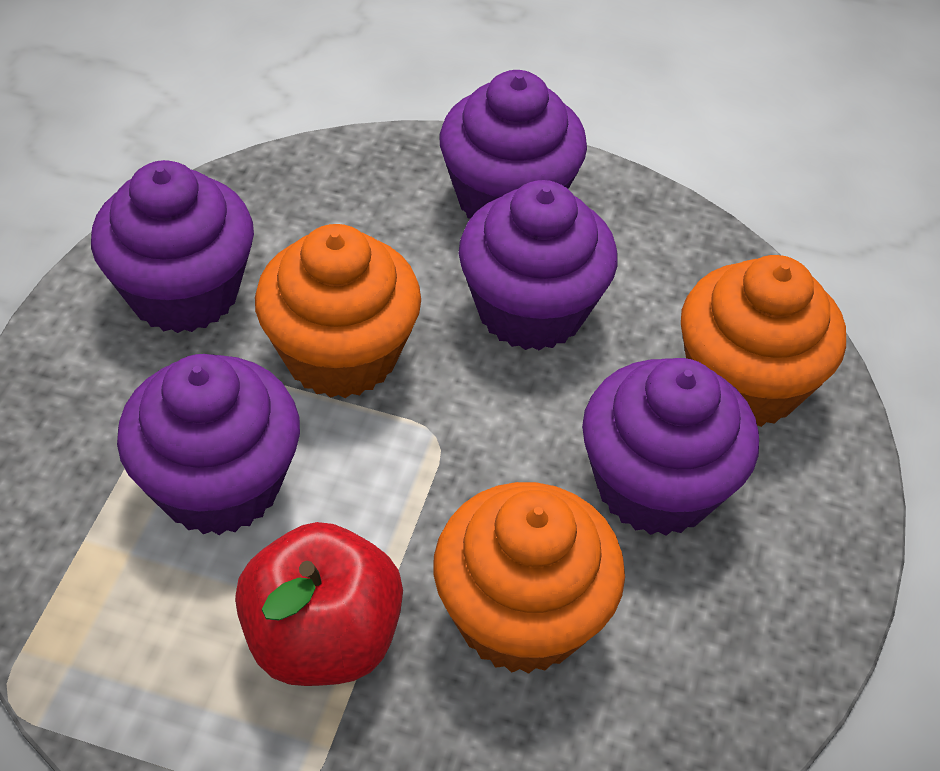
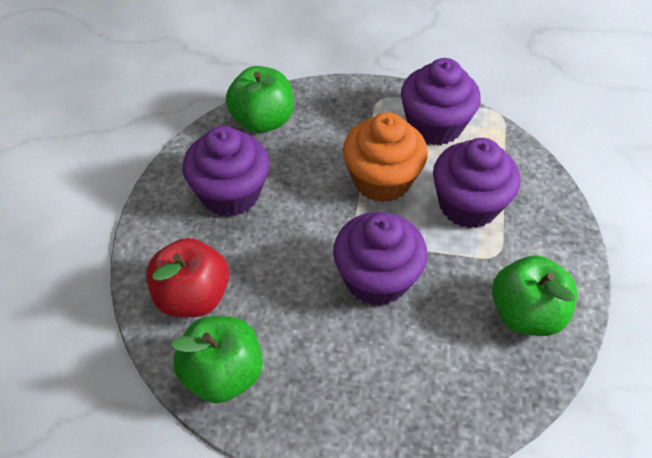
green apple: none = 0 -> [170,316,263,403] [226,66,294,133] [492,256,577,336] = 3
orange cupcake: [255,224,421,398] [434,482,625,674] [681,255,846,427] = 3 -> [343,112,428,203] = 1
purple cupcake: [91,160,254,333] [117,354,300,535] [440,70,587,219] [459,180,618,351] [582,358,759,536] = 5 -> [182,126,269,217] [333,212,427,306] [401,58,481,145] [433,138,520,228] = 4

